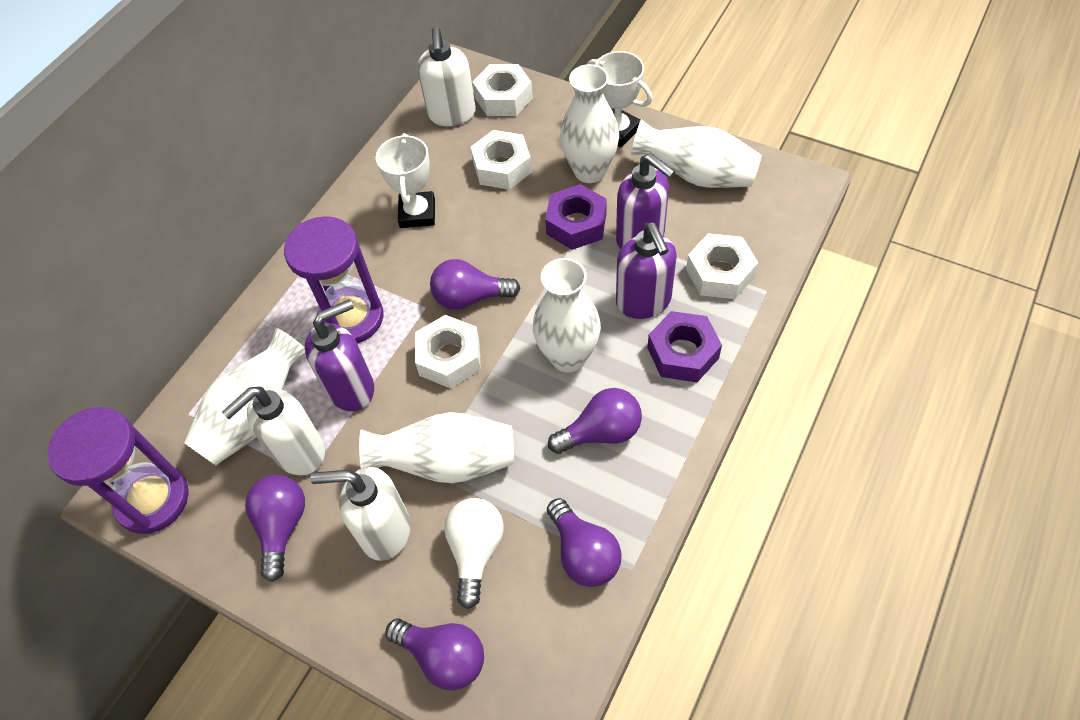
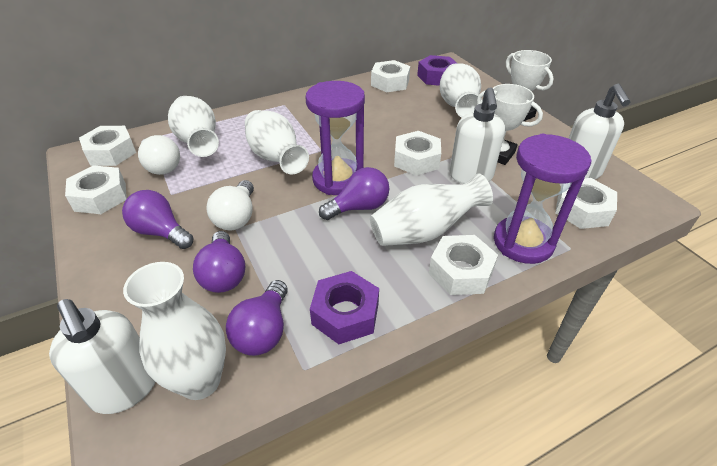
purple light bulb: [245,475,305,582] [386,619,484,690] [430,259,521,310] [547,498,621,587] [548,388,642,454] = 5 -> [122,190,194,249] [193,231,245,293] [226,280,288,356] [319,167,389,220] = 4
purple soap dispenser: [305,299,374,411] [616,153,675,249] [616,222,676,319] = 3 -> none = 0
white light bulb: [444,498,504,609] = 1 -> [138,135,180,175] [207,180,254,230] = 2
white nut: [415,315,481,389] [471,130,532,190] [472,64,533,116] [686,233,758,299] = 4 -> [65,165,127,214] [79,126,136,166] [371,60,410,93] [394,131,441,176] [429,235,498,295] [555,178,617,229] = 6

